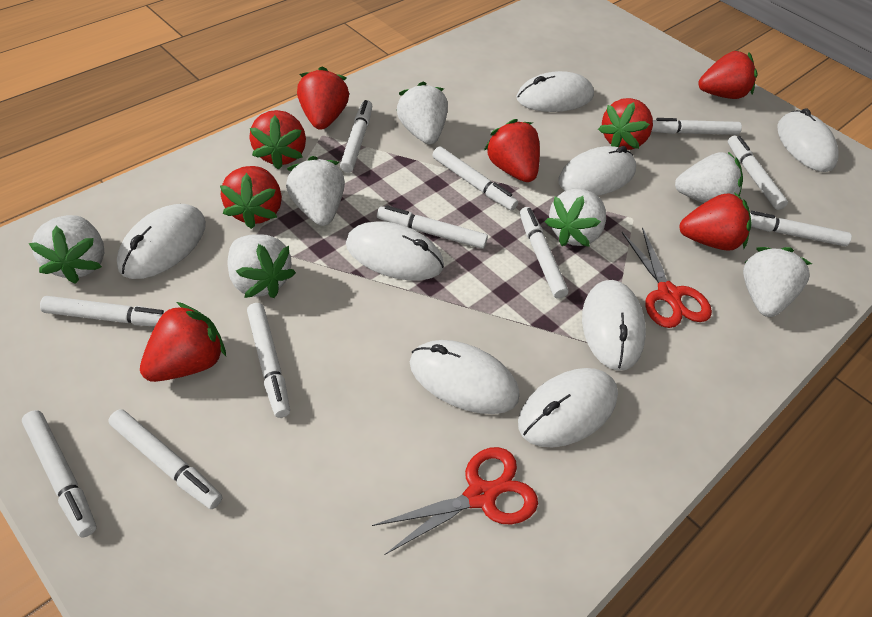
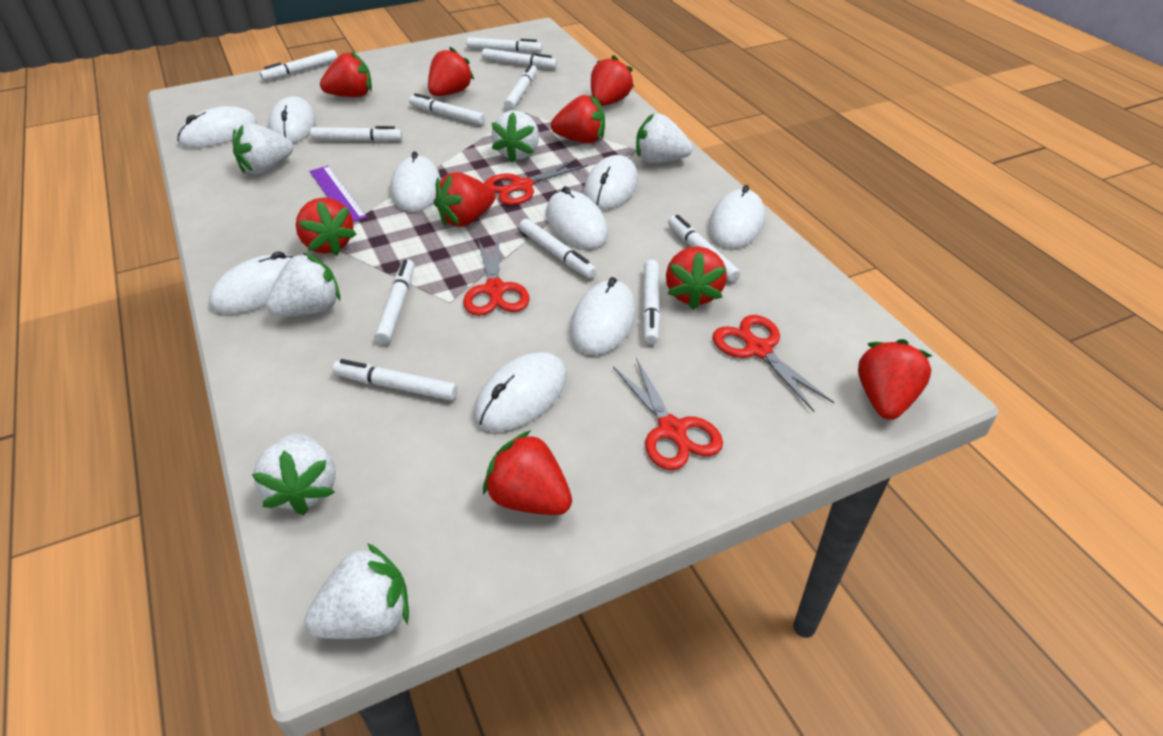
purple ruler: none = 0 -> [309,166,367,222] = 1
red scissors: [372,447,538,555] [622,227,712,328] = 2 -> [463,237,530,316] [484,158,588,205] [613,358,723,470] [713,315,834,412] = 4
red strawberry: [140,302,226,382] [220,166,282,229] [249,110,306,170] [297,66,349,130] [484,119,540,182] [598,98,653,150] [680,192,752,251] [699,51,758,99] = 8 -> [296,198,357,255] [320,52,372,97] [428,47,474,96] [434,172,496,227] [483,430,572,515] [551,95,605,143] [591,55,634,106] [666,246,727,310] [858,339,933,420] = 9
white mouse: [117,204,206,279] [346,221,444,281] [410,340,520,414] [516,71,594,112] [518,368,618,448] [558,146,636,196] [582,280,646,371] [777,108,839,172] = 8 -> [177,106,257,148] [209,251,294,314] [268,96,316,143] [390,151,441,212] [474,352,567,432] [546,186,608,249] [570,277,636,355] [583,155,638,210] [709,185,765,248] = 9
white strawberry: [28,215,105,284] [228,234,296,298] [286,156,345,226] [396,81,448,144] [545,189,606,247] [675,152,743,203] [743,247,812,317] = 7 -> [233,123,293,174] [252,433,335,515] [266,253,340,317] [304,543,409,639] [492,110,539,163] [636,114,693,163] = 6

